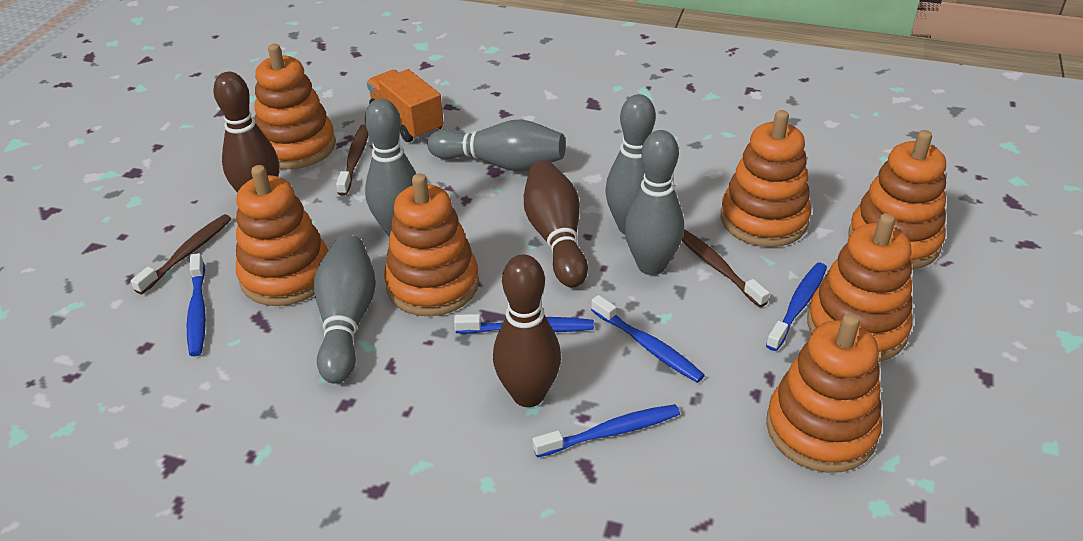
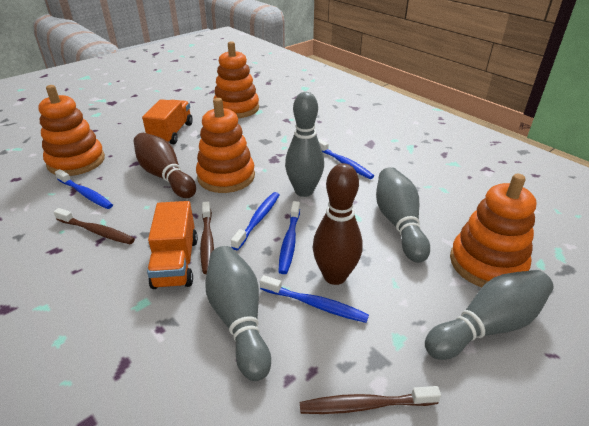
brown bowling pin: [213,72,279,193] [493,255,561,407] [524,161,588,287] = 3 -> [134,133,196,198] [313,163,363,285] = 2
grey bowling pin: [314,235,376,384] [365,98,416,237] [427,119,566,172] [605,94,656,235] [625,130,684,275] = 5 -> [205,246,271,381] [285,92,324,197] [376,167,430,263] [425,270,554,360] = 4
orange stacking toy: [236,165,329,306] [254,44,336,169] [384,173,479,316] [721,110,811,247] [766,313,882,473] [807,213,912,362] [849,130,946,270] = 7 -> [38,85,105,176] [196,98,255,193] [213,41,259,118] [450,174,536,287] = 4
orange truck: [367,69,444,142] = 1 -> [142,99,193,144] [147,201,198,289] = 2

